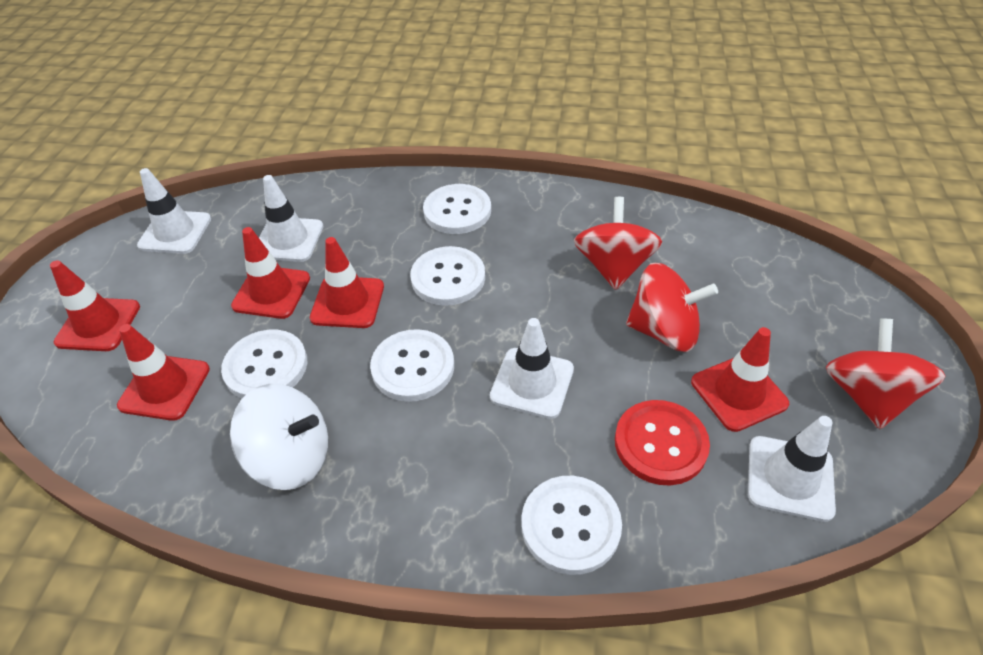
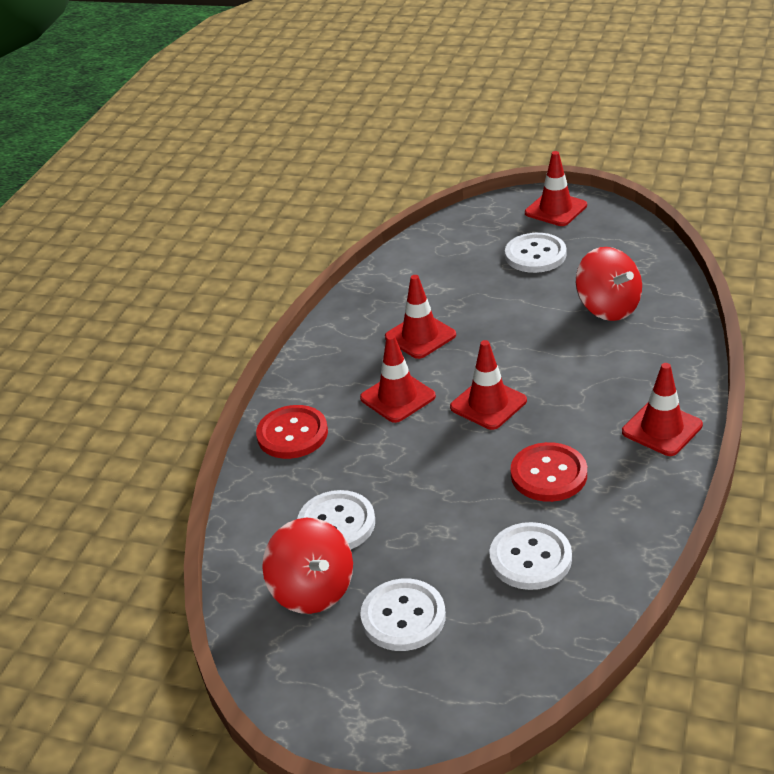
red button: [615,400,710,485] = 1 -> [256,405,328,459] [510,442,587,502] = 2
red spinning top: [574,197,662,290] [626,263,718,352] [826,318,946,429] = 3 -> [262,518,353,614] [576,247,642,321] = 2
white button: [221,330,307,398] [370,329,454,402] [410,246,485,306] [423,184,491,234] [521,476,622,575] = 5 -> [297,490,375,549] [360,578,446,651] [489,522,572,590] [505,233,567,273] = 4
white spinning top: [230,384,328,490] = 1 -> none = 0
white traffic cone: [137,168,211,254] [259,175,323,262] [490,318,574,419] [748,416,836,522] = 4 -> none = 0

